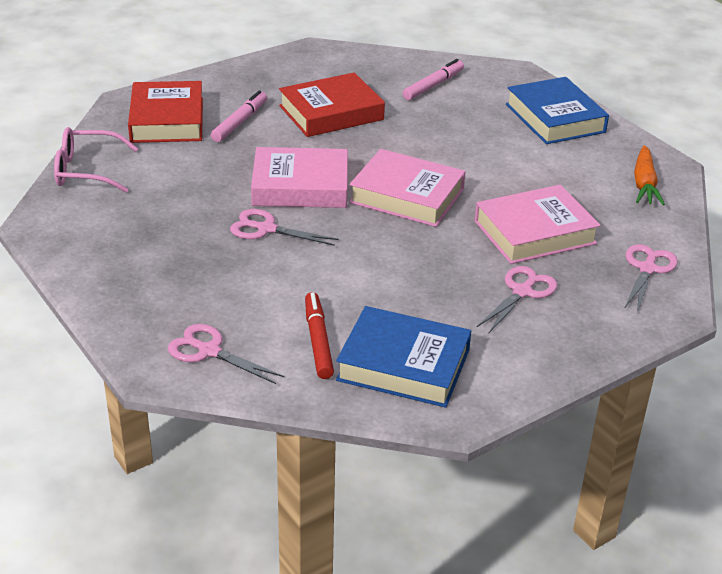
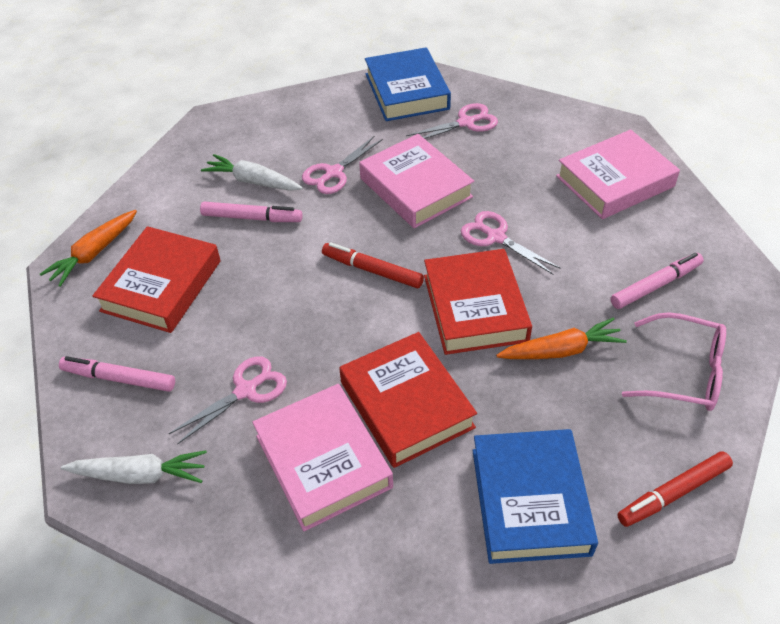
orange carrot: [634,145,665,205] = 1 -> [40,210,137,287] [496,318,627,359] = 2
pink marker: [211,90,267,142] [403,59,464,100] = 2 -> [59,356,175,392] [200,202,303,222] [610,253,704,309] = 3
red book: [128,81,203,143] [279,73,385,137] = 2 -> [92,226,221,333] [339,332,477,468] [424,249,532,355] = 3
red marker: [305,292,334,379] = 1 -> [322,242,424,289] [617,451,733,527] = 2
white carrot: none = 0 -> [61,450,207,484] [201,154,303,191] = 2

